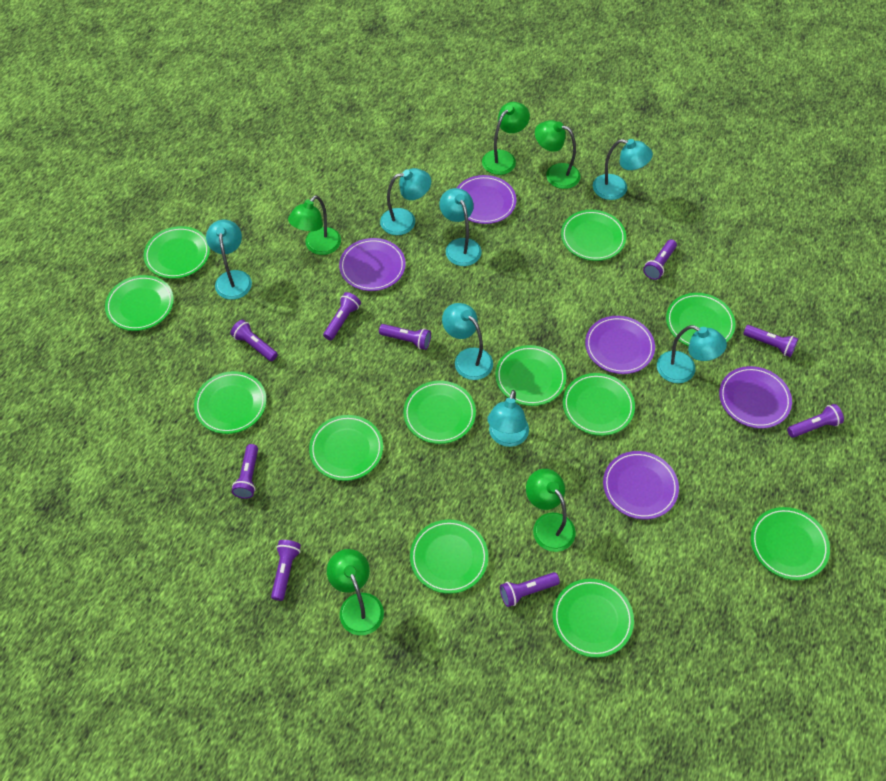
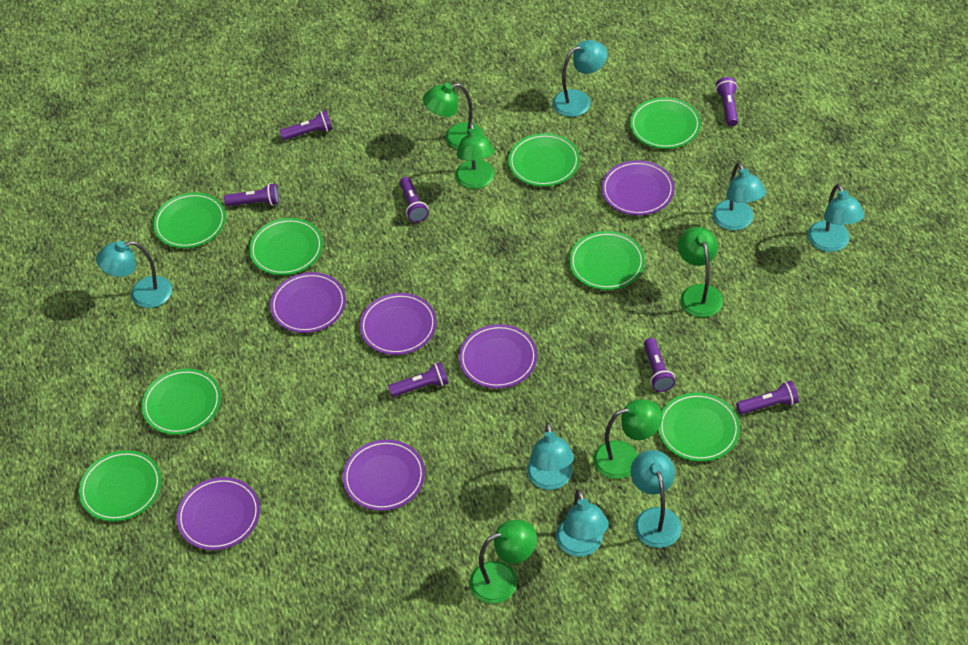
green plate: [105,275,174,331] [144,226,210,279] [194,371,267,434] [309,415,383,481] [403,381,476,444] [410,520,488,594] [495,345,566,406] [553,579,634,658] [561,210,626,261] [563,373,635,436] [666,293,735,346] [751,507,830,580] = 12 -> [79,450,161,522] [142,369,221,435] [153,193,226,248] [249,218,323,275] [508,133,580,186] [569,231,645,290] [630,97,701,149] [658,393,740,462] = 8
purple flashlight: [230,320,278,361] [232,444,258,499] [271,540,301,601] [323,292,361,340] [379,324,431,350] [500,572,560,607] [643,239,677,280] [743,325,798,357] [787,404,844,438] = 9 -> [224,183,279,206] [280,110,333,140] [388,362,448,397] [400,177,429,222] [644,338,675,392] [716,77,738,126] [736,381,799,415] = 7
purple plate: [339,238,406,291] [457,175,516,224] [585,316,655,374] [603,451,679,520] [719,366,792,428] = 5 -> [176,477,260,550] [270,272,346,333] [343,439,425,511] [359,293,437,355] [459,324,538,389] [601,160,675,215] = 6

